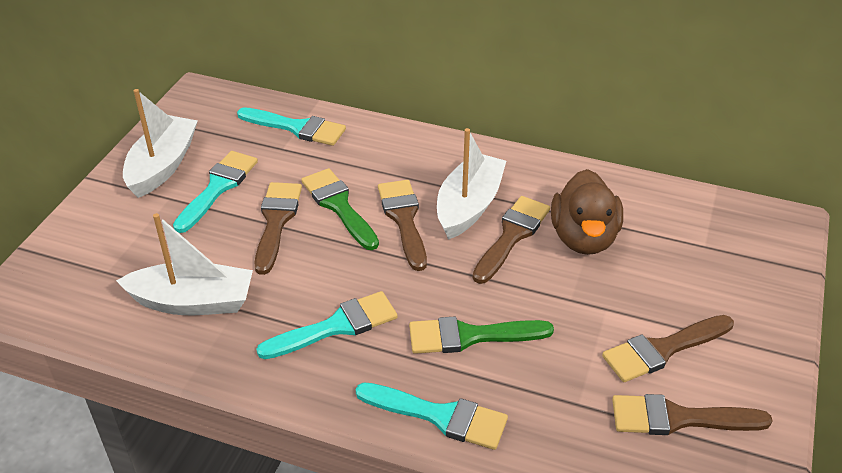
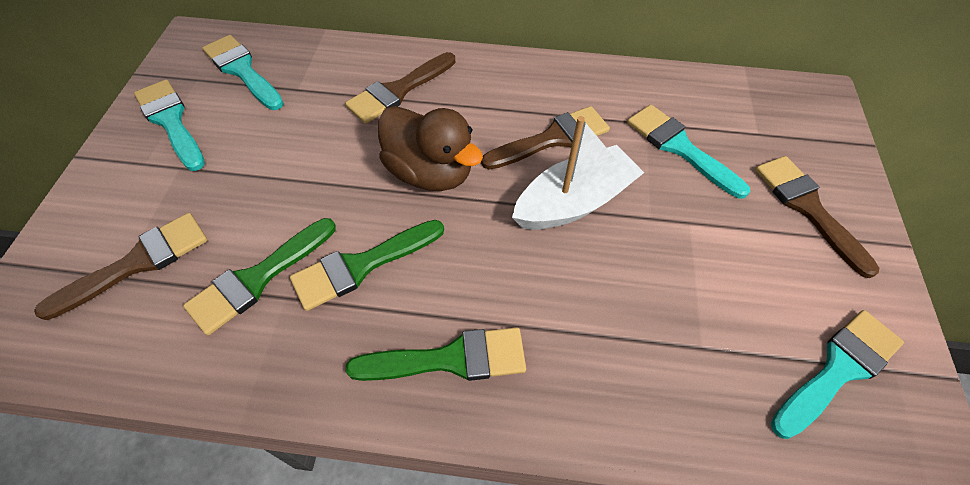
brown brush: [254,182,302,275] [378,180,427,271] [472,196,550,284] [602,315,734,382] [612,394,773,435] = 5 -> [34,213,207,320] [345,52,455,124] [481,106,610,170] [755,156,879,278] = 4
green brush: [301,168,379,250] [409,316,554,354] = 2 -> [183,218,336,336] [290,220,444,311] [346,328,526,381] = 3
white boat: [116,213,253,315] [123,89,198,198] [437,128,506,240] = 3 -> [512,116,644,230] = 1

